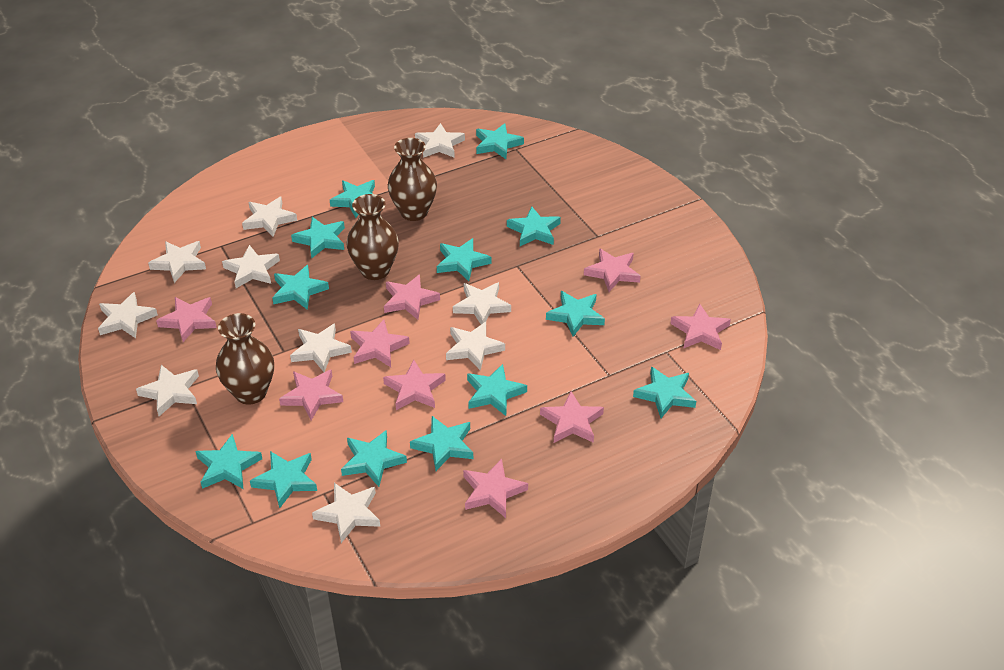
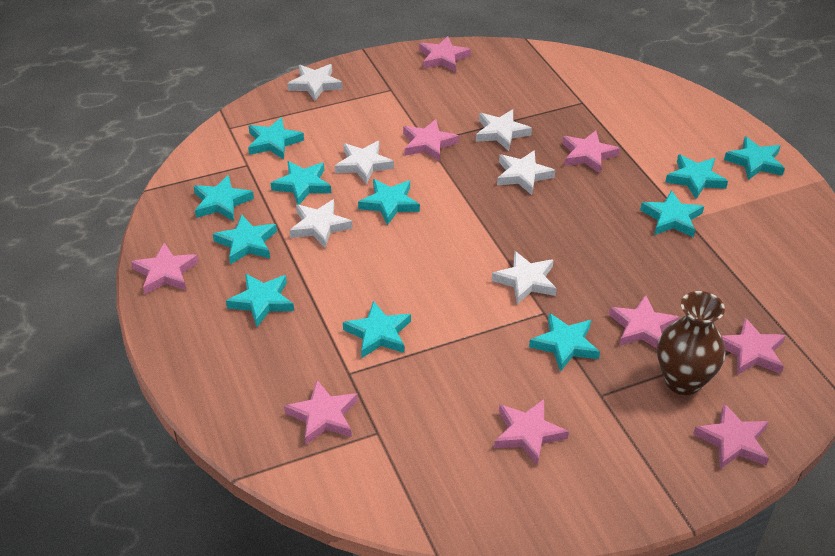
brown vase: [216,313,274,404] [346,194,399,280] [388,138,437,221] = 3 -> [657,291,726,395] = 1
turquoise star: [195,434,262,489] [250,451,317,509] [272,265,329,310] [291,217,345,259] [330,180,375,218] [341,430,407,487] [410,416,473,471] [437,238,492,281] [467,364,527,416] [476,123,524,159] [507,207,561,246] [546,291,605,337] [633,366,696,418] = 13 -> [193,175,254,221] [213,215,277,265] [226,273,294,327] [248,117,304,159] [271,161,331,205] [343,301,411,358] [358,179,420,225] [529,313,600,372] [640,190,704,237] [665,154,728,199] [724,136,785,180] = 11
white star: [98,292,158,338] [136,365,199,416] [148,241,206,283] [222,245,280,288] [242,197,297,237] [290,323,352,372] [312,483,380,543] [415,123,465,158] [446,322,505,371] [453,282,511,324] = 10 -> [287,64,342,101] [289,199,353,248] [335,141,394,184] [476,109,532,151] [492,251,557,304] [497,150,555,195] = 6

